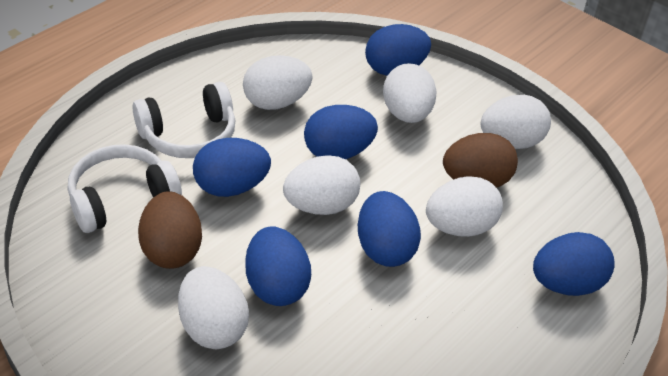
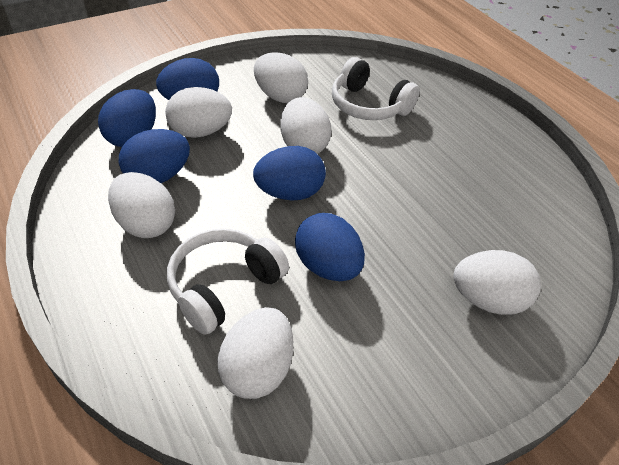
blue egg: [193,138,271,197] [245,226,311,306] [304,105,378,159] [358,191,421,267] [365,24,431,76] [533,232,615,296] = 6 -> [98,89,156,147] [119,129,190,183] [156,58,219,100] [253,146,326,201] [295,213,365,281] = 5
brown egg: [138,191,202,269] [443,133,518,188] = 2 -> none = 0

